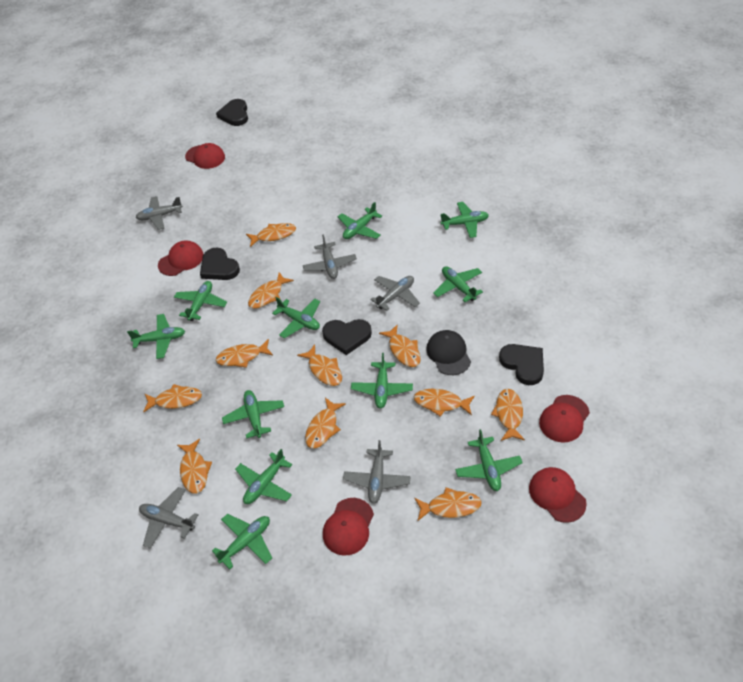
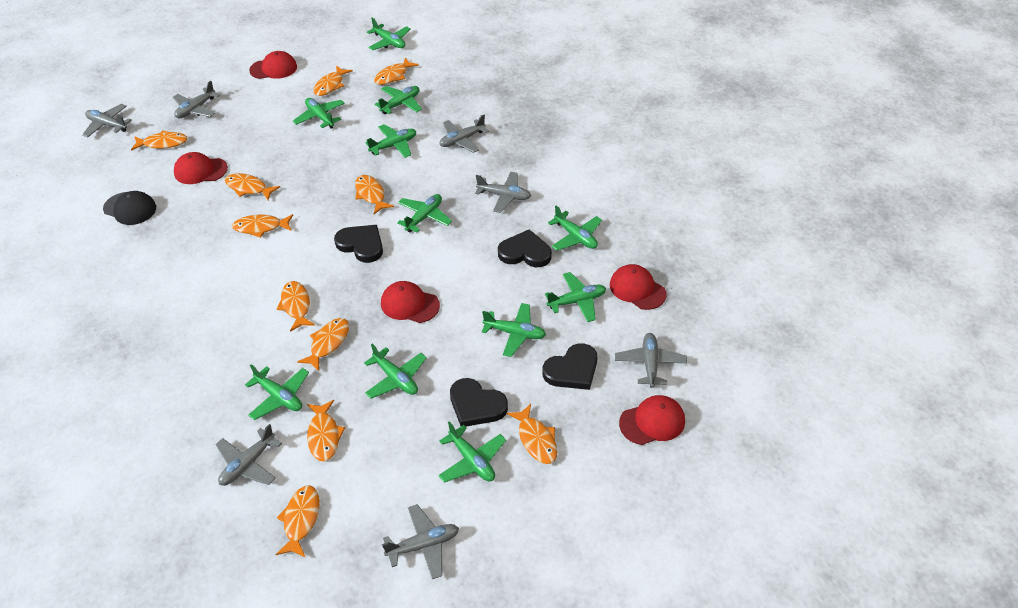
grey plane: [136,196,183,230] [139,487,198,549] [303,234,357,279] [343,440,411,504] [370,276,420,311] = 5 -> [82,104,132,137] [173,81,220,118] [215,424,282,486] [382,504,459,579] [440,115,489,153] [475,172,531,213] [615,333,687,388] = 7

